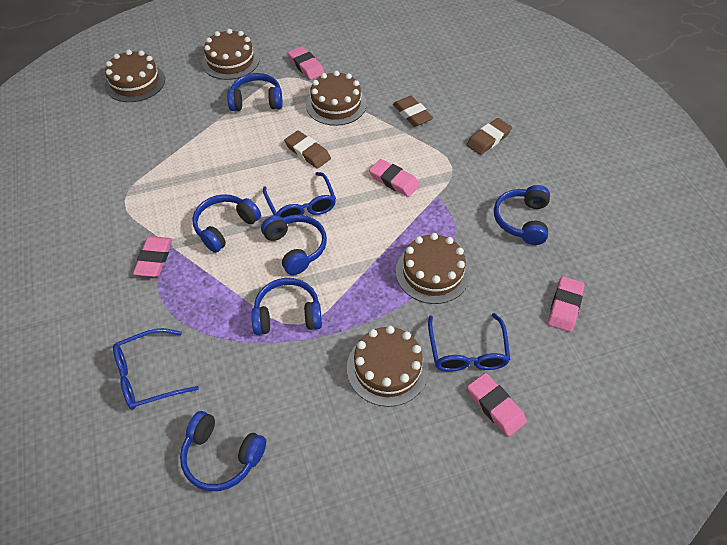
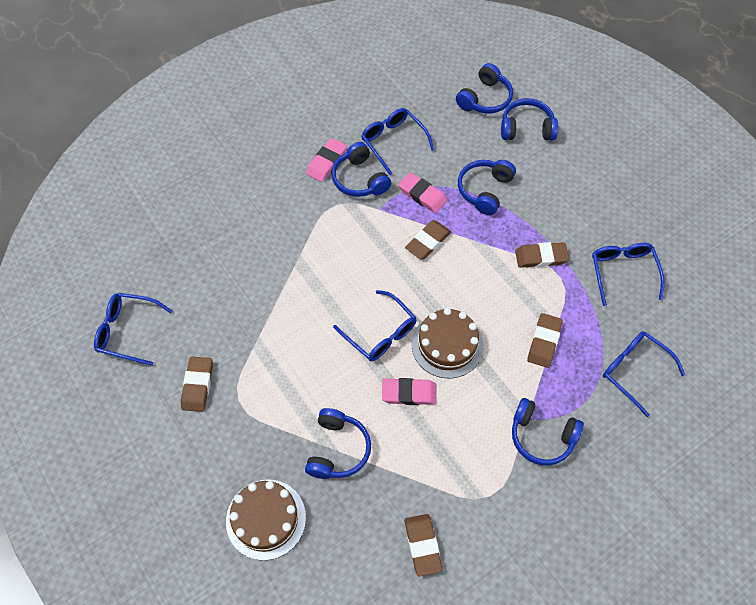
blue glasses: [113,328,199,410] [263,172,336,223] [428,313,511,372] = 3 -> [94,293,172,366] [333,290,417,361] [361,108,434,175] [592,243,665,306] [603,332,685,417] = 5
brown cake: [105,50,165,102] [202,29,260,80] [306,71,367,126] [347,326,428,407] [396,233,470,304] = 5 -> [226,479,306,561] [412,308,484,378] = 2
brown eraser: [284,131,331,169] [393,96,433,127] [466,118,512,155] = 3 -> [181,357,213,412] [405,220,451,259] [405,514,442,576] [515,242,569,268] [527,313,563,368] = 5
pink eraser: [133,236,173,277] [288,46,325,80] [369,159,420,197] [467,373,527,437] [548,276,585,332] = 5 -> [306,138,347,182] [382,378,436,405] [398,172,447,213] = 3

